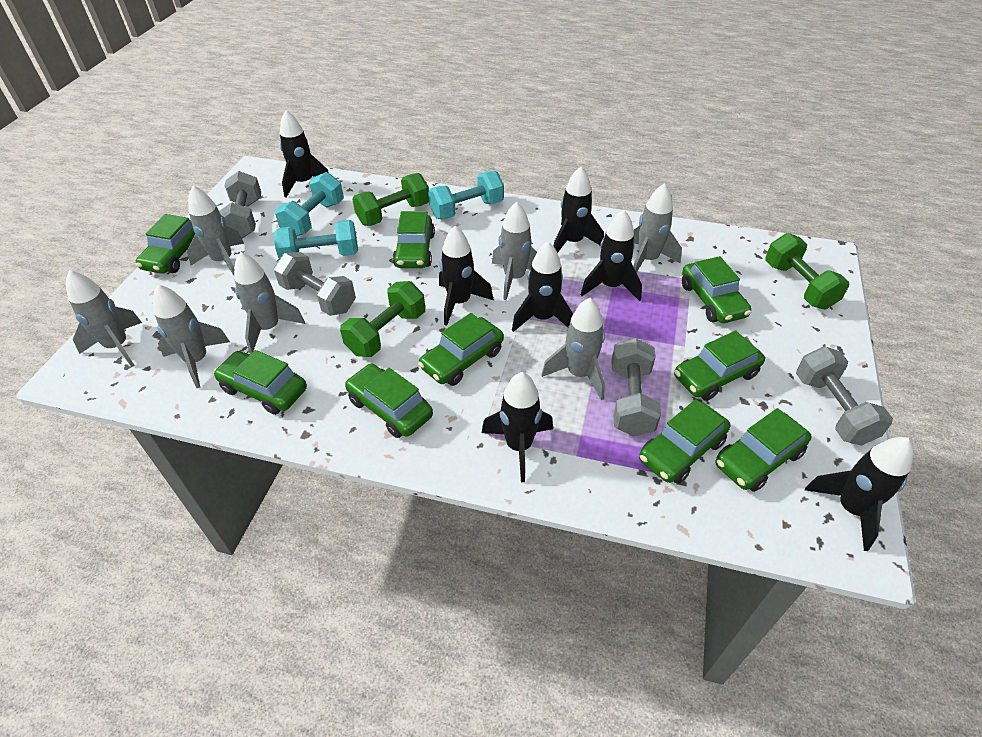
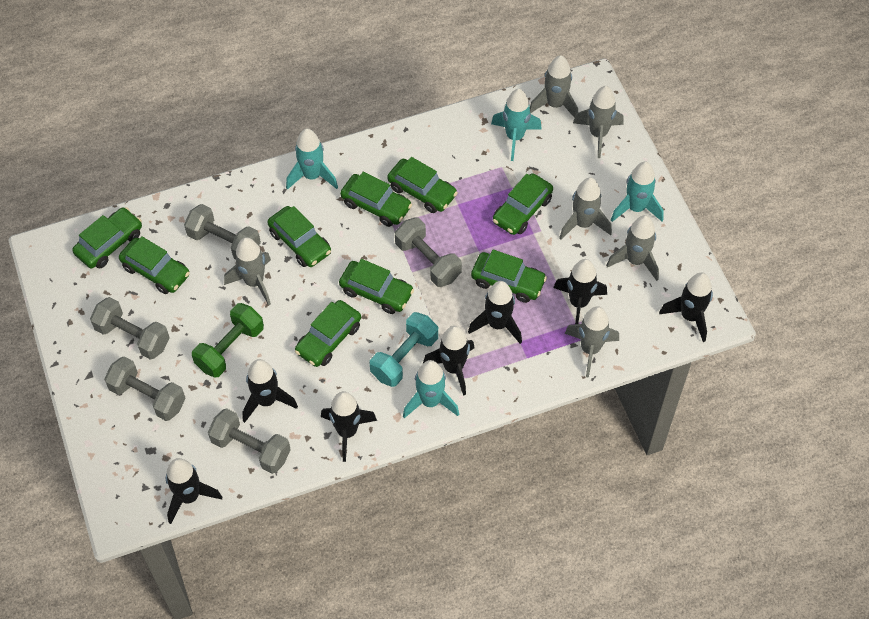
green dumbbell: [340,281,425,357] [352,173,429,226] [765,233,849,309] = 3 -> [192,303,264,378] = 1
grey dumbbell: [219,171,261,238] [274,252,356,316] [611,338,661,436] [796,346,893,446] = 4 -> [90,297,170,360] [104,356,186,421] [184,204,261,259] [208,408,291,474] [395,217,462,287] = 5
grey rocket: [66,270,142,367] [153,285,230,388] [187,186,244,275] [234,252,305,353] [492,201,537,300] [541,298,605,400] [633,183,682,273] = 7 -> [224,237,271,306] [530,55,578,118] [559,177,612,239] [564,306,619,377] [573,86,624,158] [606,215,659,281] = 6
turquoise dumbbell: [274,220,358,259] [275,172,344,236] [428,171,504,220] = 3 -> [370,312,438,387] = 1
turquoise rocket: none = 0 -> [286,128,338,190] [403,360,459,418] [491,89,542,161] [611,162,664,222] = 4

